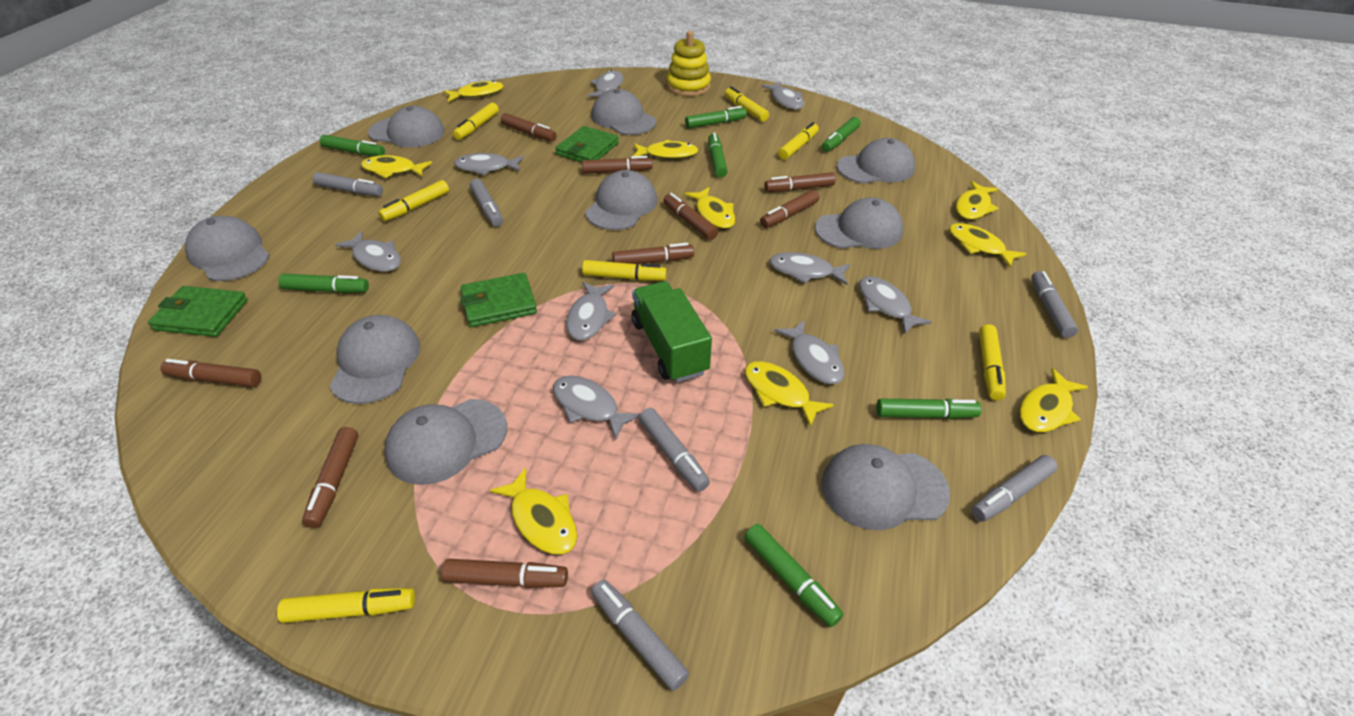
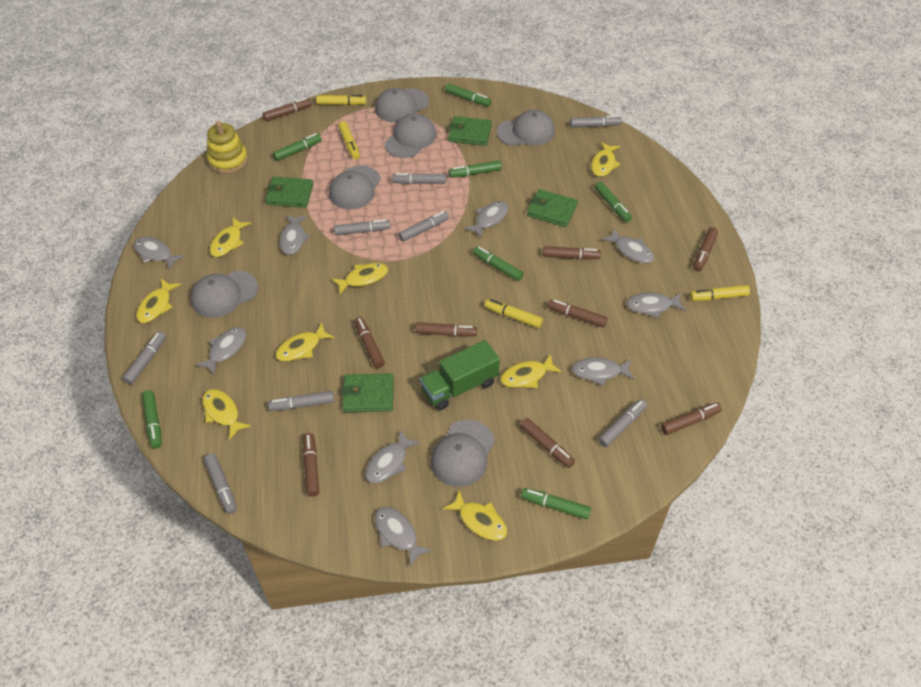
green wallet: [148,286,248,337] [460,273,537,327] [555,126,619,163] = 3 -> [265,177,313,208] [341,373,394,412] [448,116,492,146] [527,189,578,227] = 4
grey cap: [185,216,270,281] [329,315,421,404] [368,106,444,148] [384,399,507,485] [585,170,657,230] [592,89,656,135] [815,197,903,249] [821,444,950,530] [837,138,915,184] = 9 -> [191,271,258,318] [329,166,381,209] [375,88,429,122] [385,114,437,158] [430,420,495,487] [497,110,555,146] = 6
grey marker: [313,172,383,196] [470,179,503,227] [591,579,689,691] [639,408,710,492] [971,455,1057,522] [1031,271,1078,338] = 6 -> [123,331,166,384] [204,454,237,514] [268,391,334,411] [334,219,391,236] [392,173,446,184] [398,211,449,242] [570,115,621,128] [598,399,647,447] = 8
yellow fish: [361,155,432,179] [443,81,504,102] [489,467,577,555] [633,140,698,159] [684,187,736,229] [745,361,834,427] [949,223,1026,268] [956,181,998,220] [1019,368,1088,432] = 9 -> [136,278,181,323] [202,389,251,440] [210,218,251,257] [275,323,335,362] [331,263,388,295] [443,490,507,541] [500,354,562,388] [591,142,620,177] = 8
yellow marker: [277,588,415,623] [378,180,449,222] [453,103,499,140] [582,260,667,281] [725,87,769,122] [778,122,819,160] [979,324,1006,400] = 7 -> [316,95,367,105] [338,121,360,160] [485,299,543,328] [690,285,750,301] = 4

